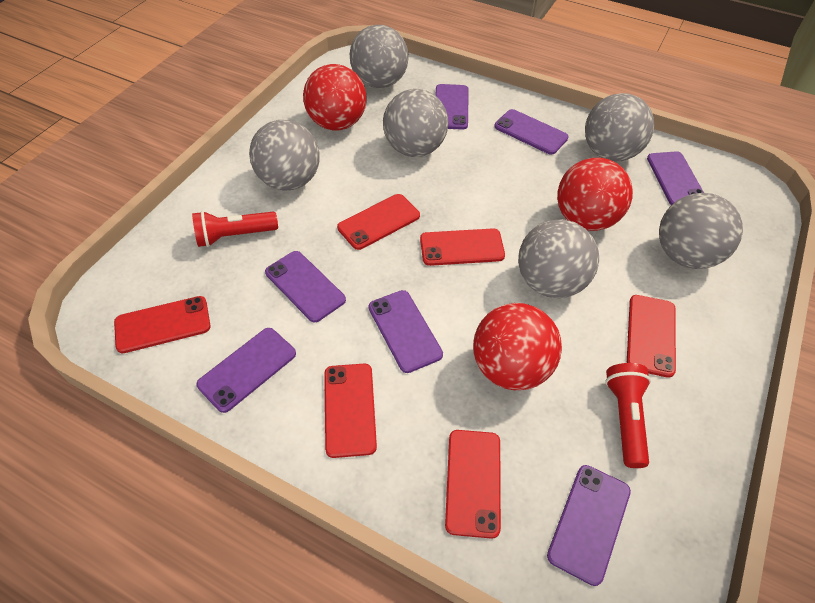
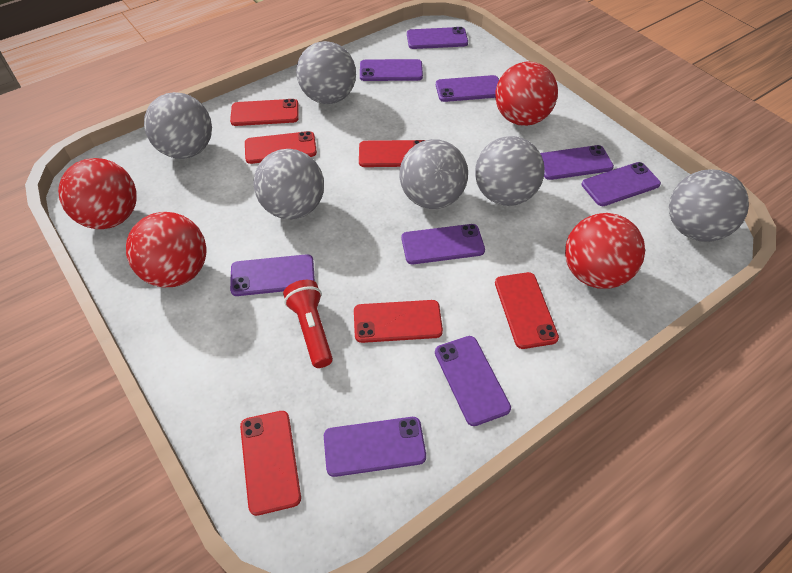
purple phone: [196,328,296,413] [265,251,346,323] [369,290,443,373] [435,84,469,130] [494,109,569,155] [547,465,631,586] [647,151,704,205] = 7 -> [230,254,315,296] [324,417,426,477] [360,59,423,81] [402,224,485,264] [407,27,468,49] [435,336,511,426] [436,75,499,102] [540,145,614,180] [582,162,661,206] = 9
red ball: [303,64,367,130] [473,303,562,390] [557,158,633,231] = 3 -> [58,158,137,229] [126,212,207,287] [495,62,558,126] [565,213,645,289] = 4
red flashlight: [192,211,278,247] [605,363,651,468] = 2 -> [283,280,333,368] = 1

